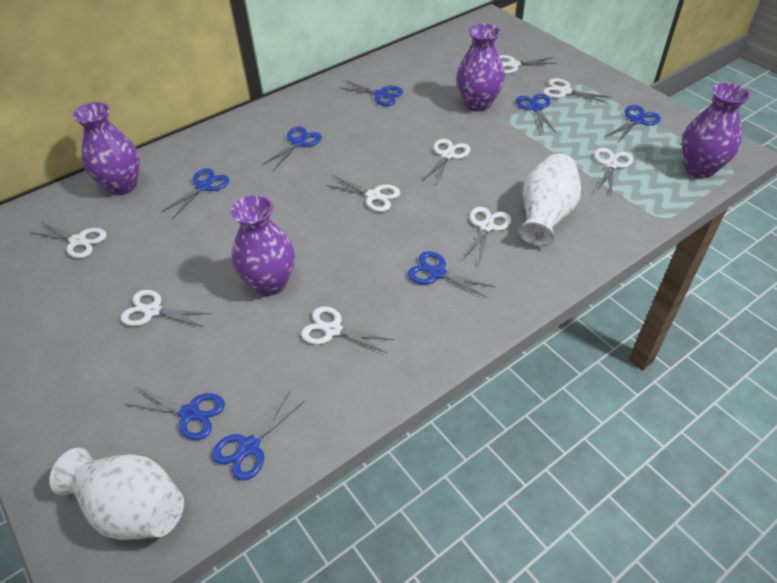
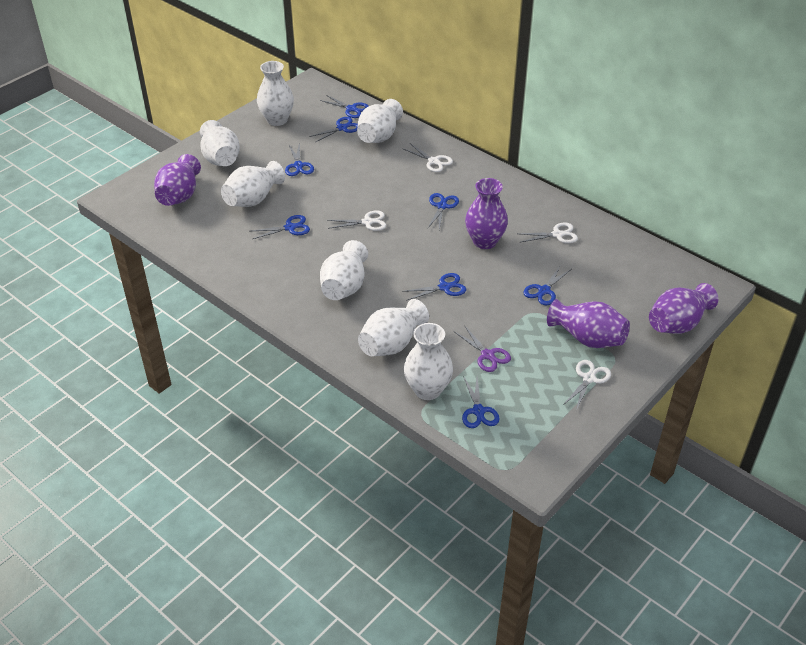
purple scissors: none = 0 -> [455,325,511,372] = 1
white scissors: [29,221,107,258] [121,290,212,327] [301,306,395,354] [325,176,400,212] [422,139,470,185] [462,207,511,264] [499,55,557,74] [543,78,612,104] [594,148,634,195] = 9 -> [328,211,386,231] [402,143,453,172] [519,222,578,243] [563,360,611,411] = 4
white vase: [49,448,184,540] [518,153,581,246] = 2 -> [200,120,240,166] [221,161,285,207] [257,61,294,126] [320,240,368,300] [357,99,403,143] [358,299,429,356] [404,323,453,400] = 7

